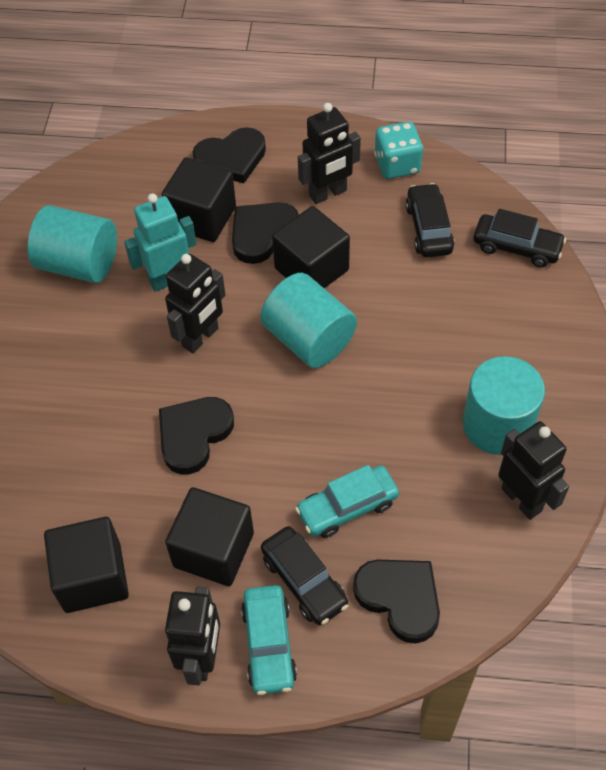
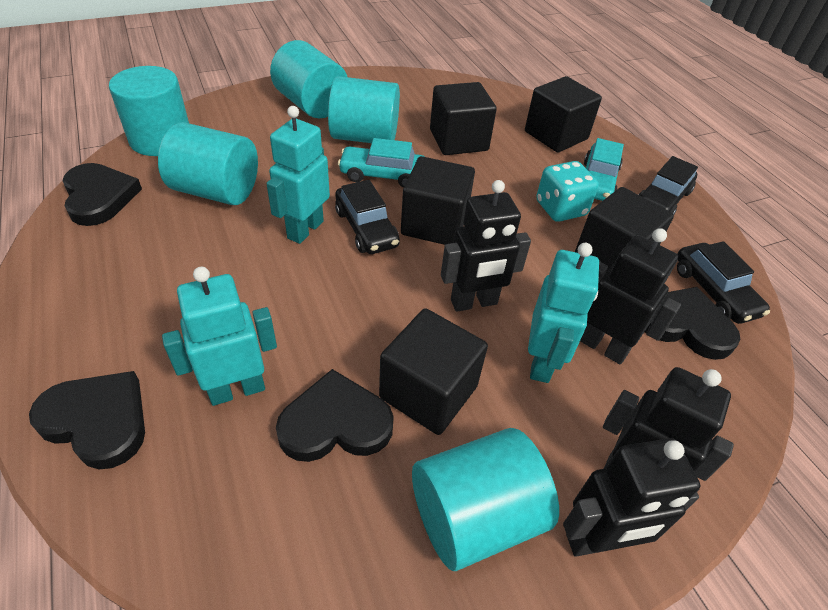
black cube: [44,517,129,613] [162,157,236,242] [165,487,254,586] [272,206,350,288] = 4 -> [379,308,488,435] [401,156,475,245] [430,82,497,155] [525,76,602,153] [575,187,674,272] = 5
turquoise cylinder: [27,205,117,283] [260,273,357,368] [463,356,545,455] = 3 -> [109,66,189,156] [158,122,258,205] [270,40,347,119] [328,76,400,143] [412,428,559,571] = 5
turquoise robot: [124,193,197,292] = 1 -> [162,267,277,406] [266,106,330,244] [528,243,599,383] = 3

